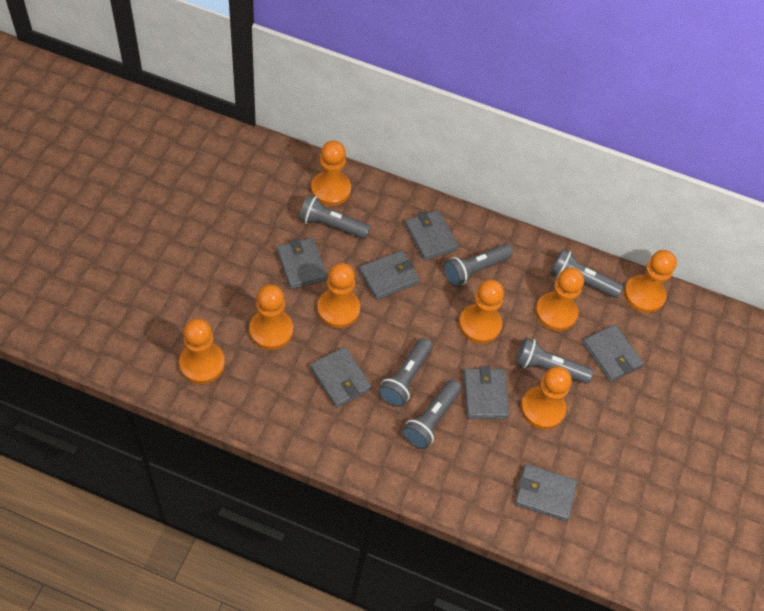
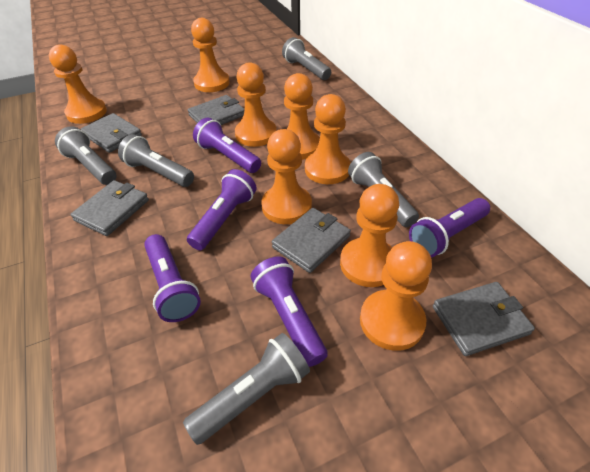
grey flashlight: [299,195,371,239] [378,338,433,407] [402,380,462,449] [444,244,513,287] [516,337,594,384] [551,249,624,298] = 6 -> [55,126,116,185] [118,134,194,187] [183,333,310,445] [282,37,331,80] [348,152,419,227] = 5
grey wallet: [276,238,328,289] [310,347,372,408] [359,250,420,300] [405,210,459,261] [463,366,509,419] [515,464,577,522] [582,325,644,382] = 7 -> [70,180,149,236] [81,113,142,153] [188,95,245,125] [272,208,351,273] [433,282,535,356] = 5
purple flashlight: none = 0 -> [144,234,201,322] [187,169,257,250] [193,118,261,173] [251,256,328,367] [409,198,490,258] = 5

